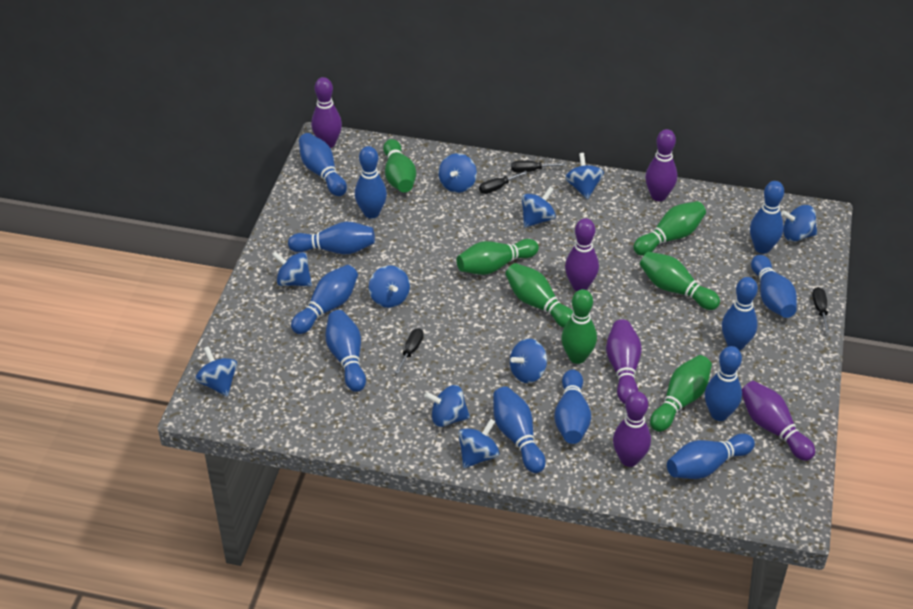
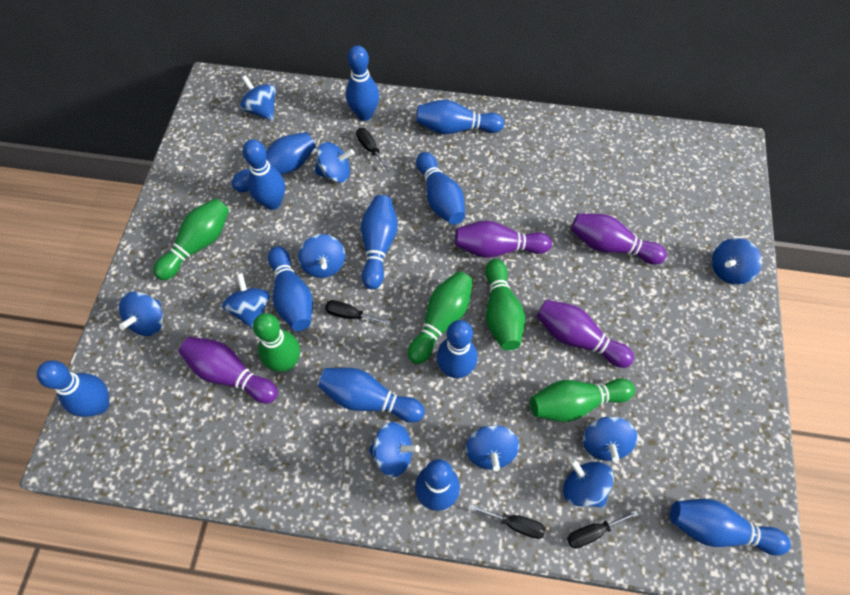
green bowling pin: [383,139,416,192] [457,239,539,275] [505,263,573,328] [561,289,597,364] [633,201,706,256] [640,252,720,310] [650,355,712,432] = 7 -> [153,198,229,280] [253,313,300,372] [408,271,473,364] [485,259,525,350] [530,378,635,422] = 5
purple bowling pin: [311,77,342,148] [565,218,599,291] [606,320,641,404] [613,392,651,467] [645,129,677,201] [742,381,815,461] = 6 -> [179,337,278,403] [455,221,552,258] [536,300,634,368] [571,213,667,264] = 4

